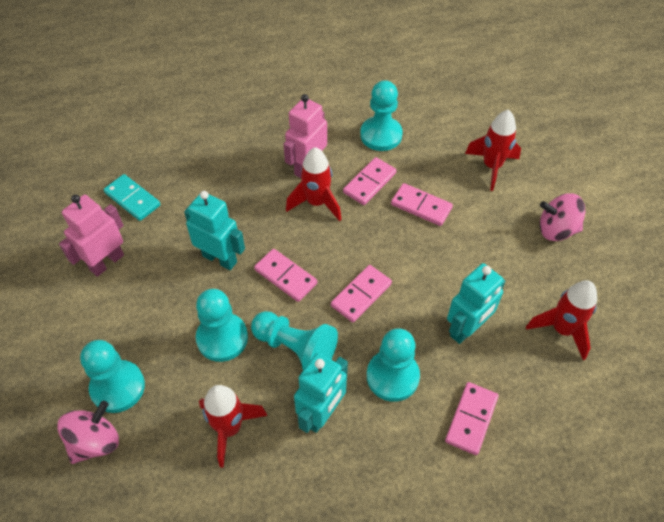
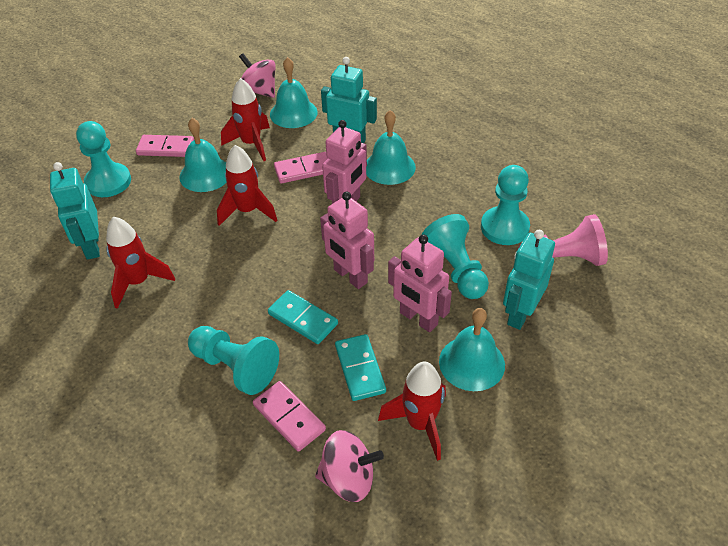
pink domino: [254,249,317,302] [331,265,392,323] [343,157,397,205] [391,183,453,226] [445,382,498,455] = 5 -> [136,135,194,157] [253,381,326,452] [274,152,328,184] = 3
pink pawn: none = 0 -> [518,214,608,266] = 1
pink robot: [59,194,124,277] [283,94,327,178] = 2 -> [320,191,374,289] [322,120,367,204] [388,234,452,332] = 3
turquoise bell: none = 0 -> [179,118,227,192] [270,57,318,128] [366,110,416,185] [439,308,505,391] = 4
turquoise domino: [103,174,160,221] = 1 -> [268,290,338,344] [335,334,386,401] = 2
turquoise pawn: [80,340,145,413] [196,289,248,362] [251,311,338,370] [360,80,403,151] [367,328,420,402] = 5 -> [76,121,131,197] [188,326,279,395] [421,214,489,299] [481,165,530,245] = 4

